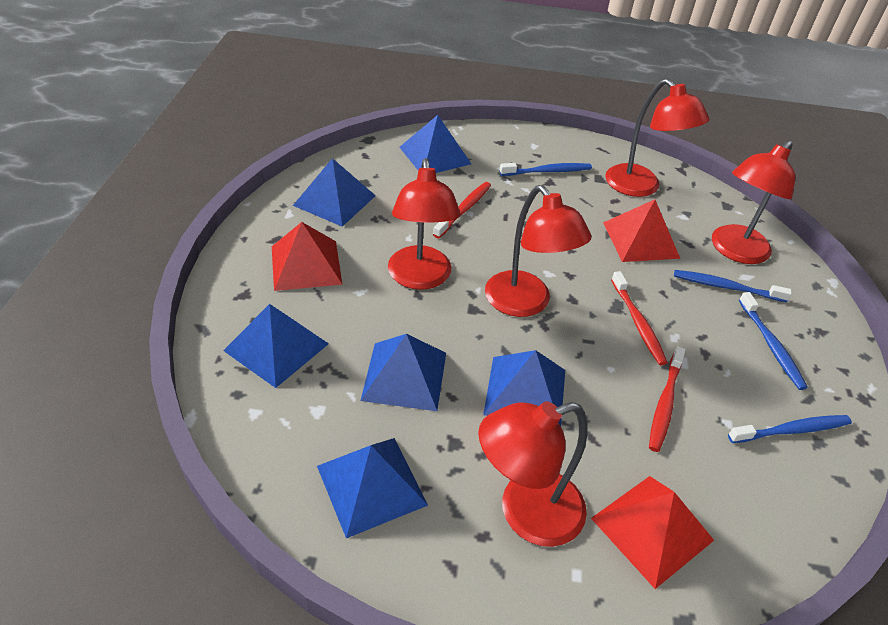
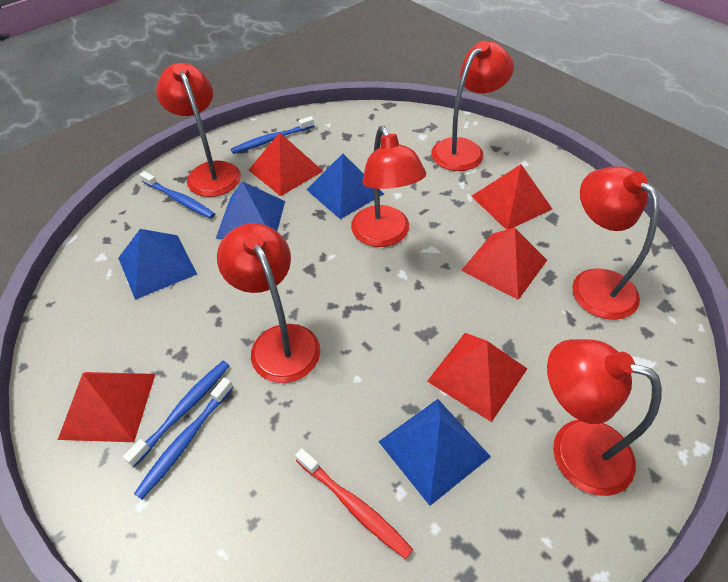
blue pyramid: [223,304,329,388] [293,158,376,227] [317,438,428,538] [361,334,446,411] [399,115,471,173] [483,350,565,426] = 6 -> [118,229,197,300] [216,181,285,239] [306,154,384,219] [378,399,491,506] = 4
red lamp: [388,158,460,290] [478,402,587,547] [485,185,592,317] [605,79,709,197] [712,141,795,264] = 5 -> [156,63,241,197] [217,223,320,383] [351,126,426,247] [431,41,514,171] [547,339,662,496] [572,166,659,320] = 6
red pyramid: [272,222,342,291] [591,476,714,589] [603,199,680,262] = 3 -> [58,372,155,442] [249,133,323,196] [427,333,527,422] [461,228,547,300] [471,164,552,230] = 5
red toothbrush: [433,182,491,238] [611,271,668,365] [649,346,686,452] = 3 -> [295,448,413,559] = 1

